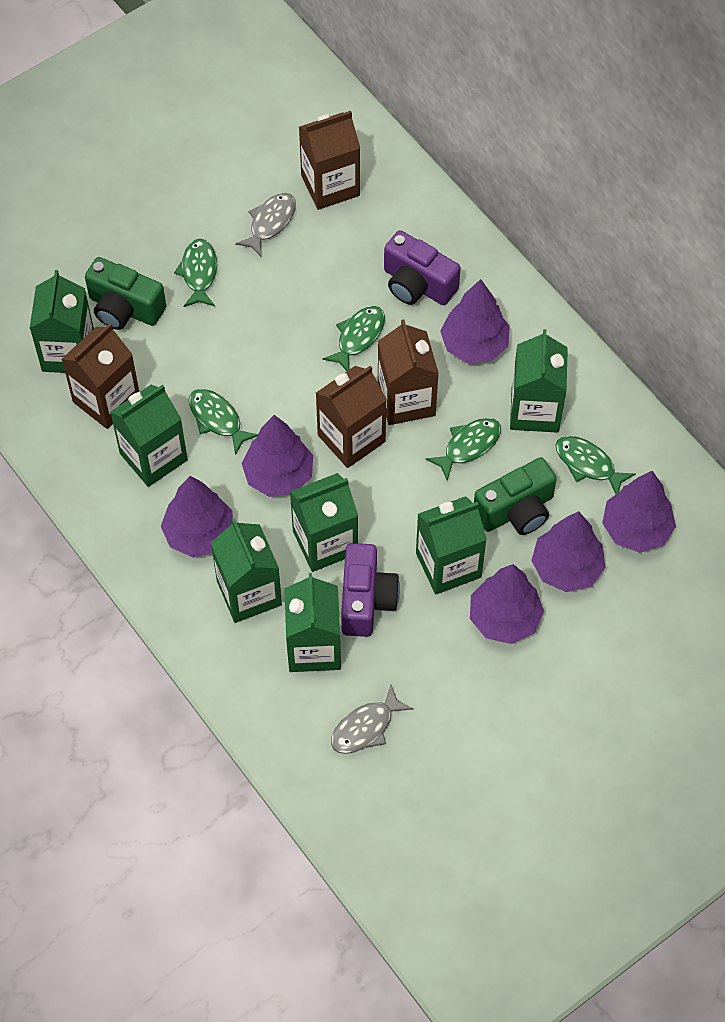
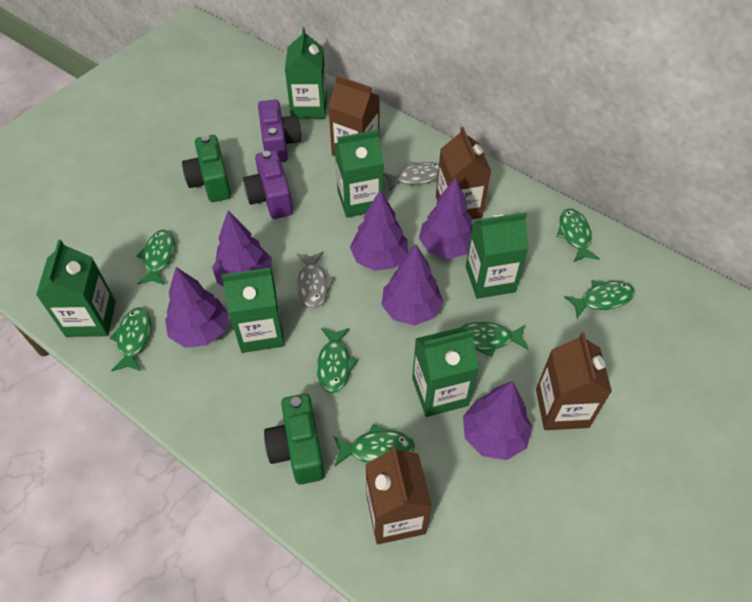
green carton: [30,270,94,373] [110,384,188,487] [211,518,282,623] [284,573,341,672] [290,473,358,572] [416,496,487,594] [510,329,568,433] = 7 -> [36,240,116,337] [222,268,284,353] [285,27,327,119] [334,130,384,218] [412,327,479,417] [466,212,529,299] = 6
green fish: [174,238,217,307] [189,389,258,455] [322,306,385,371] [425,418,501,481] [556,436,636,494] = 5 -> [109,307,151,371] [136,230,175,285] [317,328,358,393] [333,424,415,466] [459,322,528,357] [556,208,600,262] [564,280,635,318] = 7

